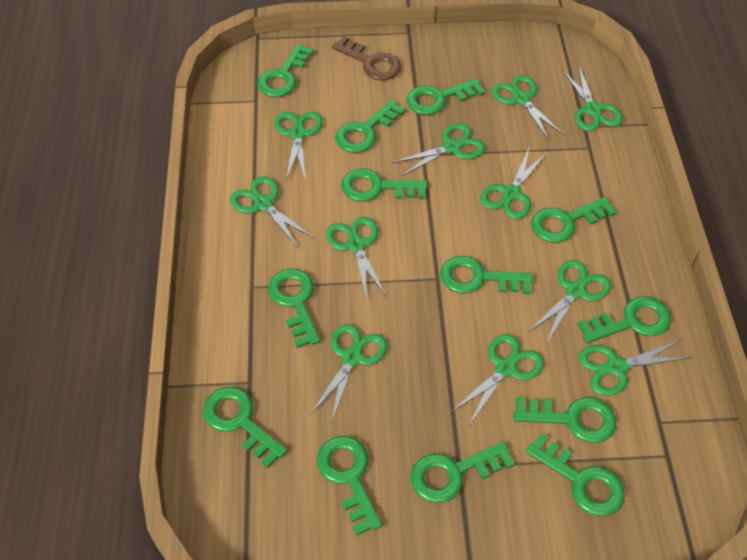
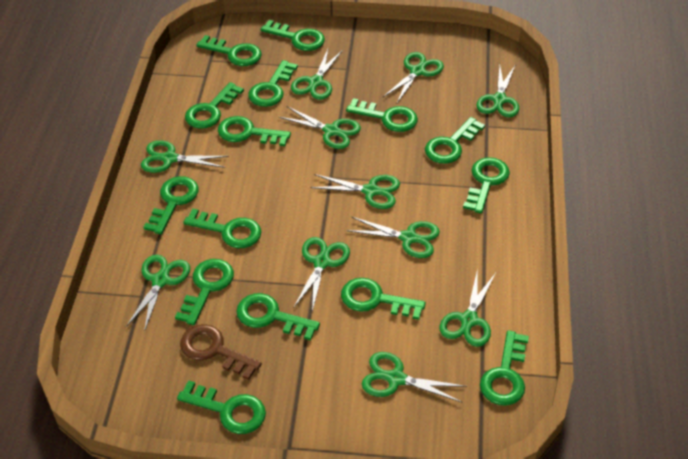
green key: [203,387,287,469] [257,44,314,97] [268,269,320,348] [317,436,382,535] [336,100,405,153] [341,169,428,202] [406,79,485,115] [411,442,515,503] [440,256,533,294] [513,397,617,443] [526,433,625,516] [531,197,616,243] [577,296,671,343] = 13 -> [143,176,199,234] [175,259,234,325] [177,380,266,434] [184,209,261,248] [185,82,244,128] [196,35,262,66] [218,116,291,146] [236,293,320,340] [248,60,298,107] [261,20,325,51] [341,278,426,320] [346,98,418,132] [425,117,485,164] [463,157,510,213] [480,330,529,406] = 15

